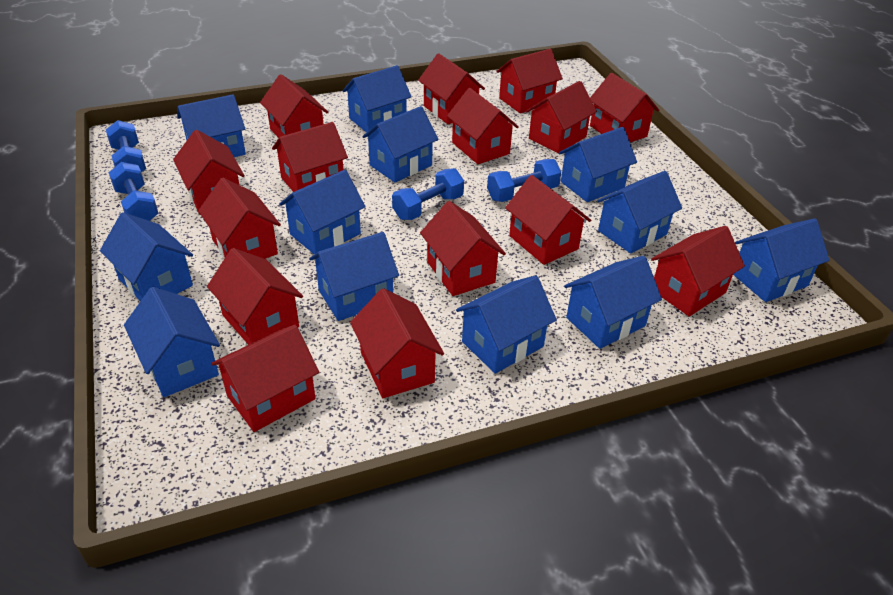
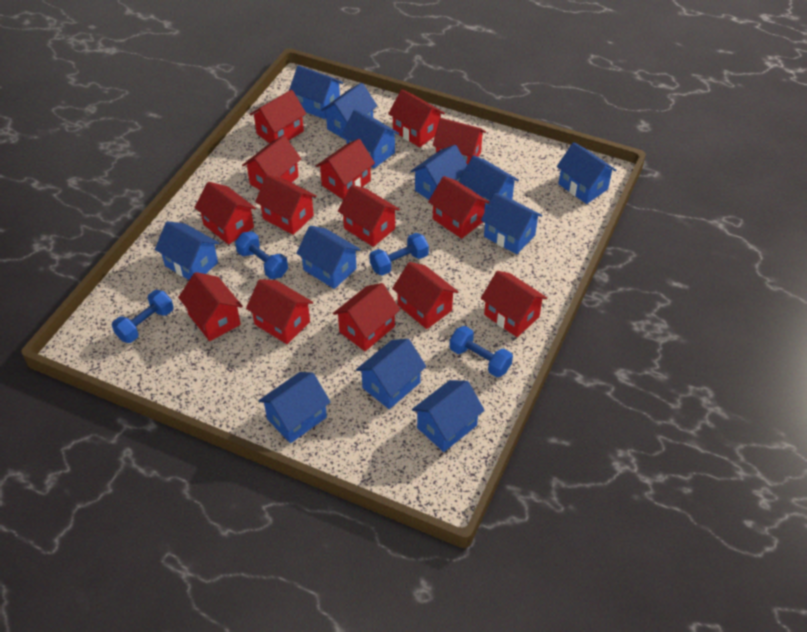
red house: [173,130,244,215] [198,178,281,259] [207,248,303,345] [211,325,319,432] [260,74,328,138] [272,122,348,192] [350,288,444,398] [418,53,485,124] [420,201,506,296] [447,88,519,164] [496,49,563,113] [505,175,591,265] [526,81,597,153] [590,73,659,142] [651,226,745,316] = 15 -> [178,272,243,341] [194,182,256,245] [242,135,301,190] [246,279,313,344] [250,90,306,143] [255,175,317,235] [315,139,375,200] [333,283,400,351] [338,185,400,247] [388,89,445,147] [392,262,458,329] [428,176,489,239] [432,118,486,165] [481,271,547,337] = 14

